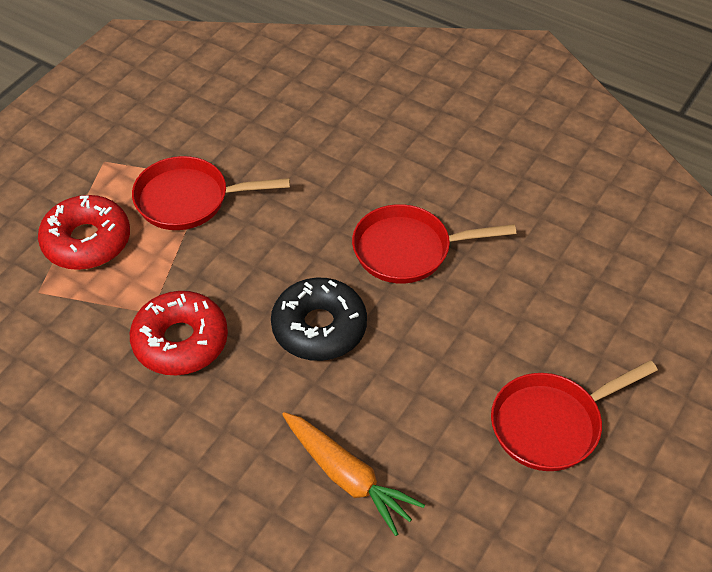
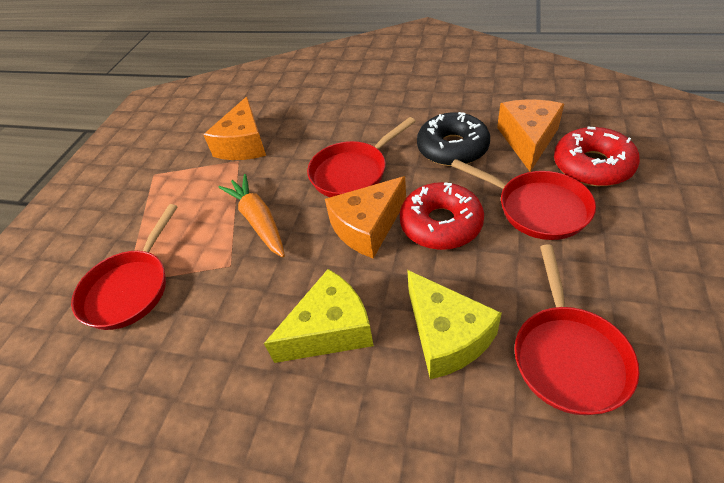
orange cheese: none = 0 -> [203,97,266,160] [325,176,406,259] [497,100,564,172] = 3
red pan: [132,156,290,230] [352,204,516,283] [491,360,658,471] = 3 -> [71,204,178,330] [307,117,416,197] [451,159,596,240] [514,245,639,415] = 4
yellow cheese: none = 0 -> [264,269,374,363] [407,270,502,379] = 2

